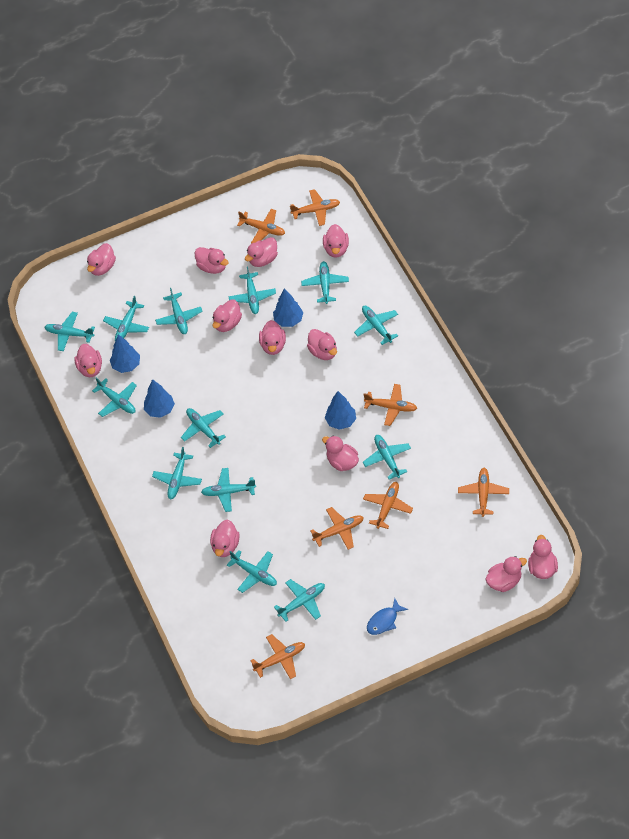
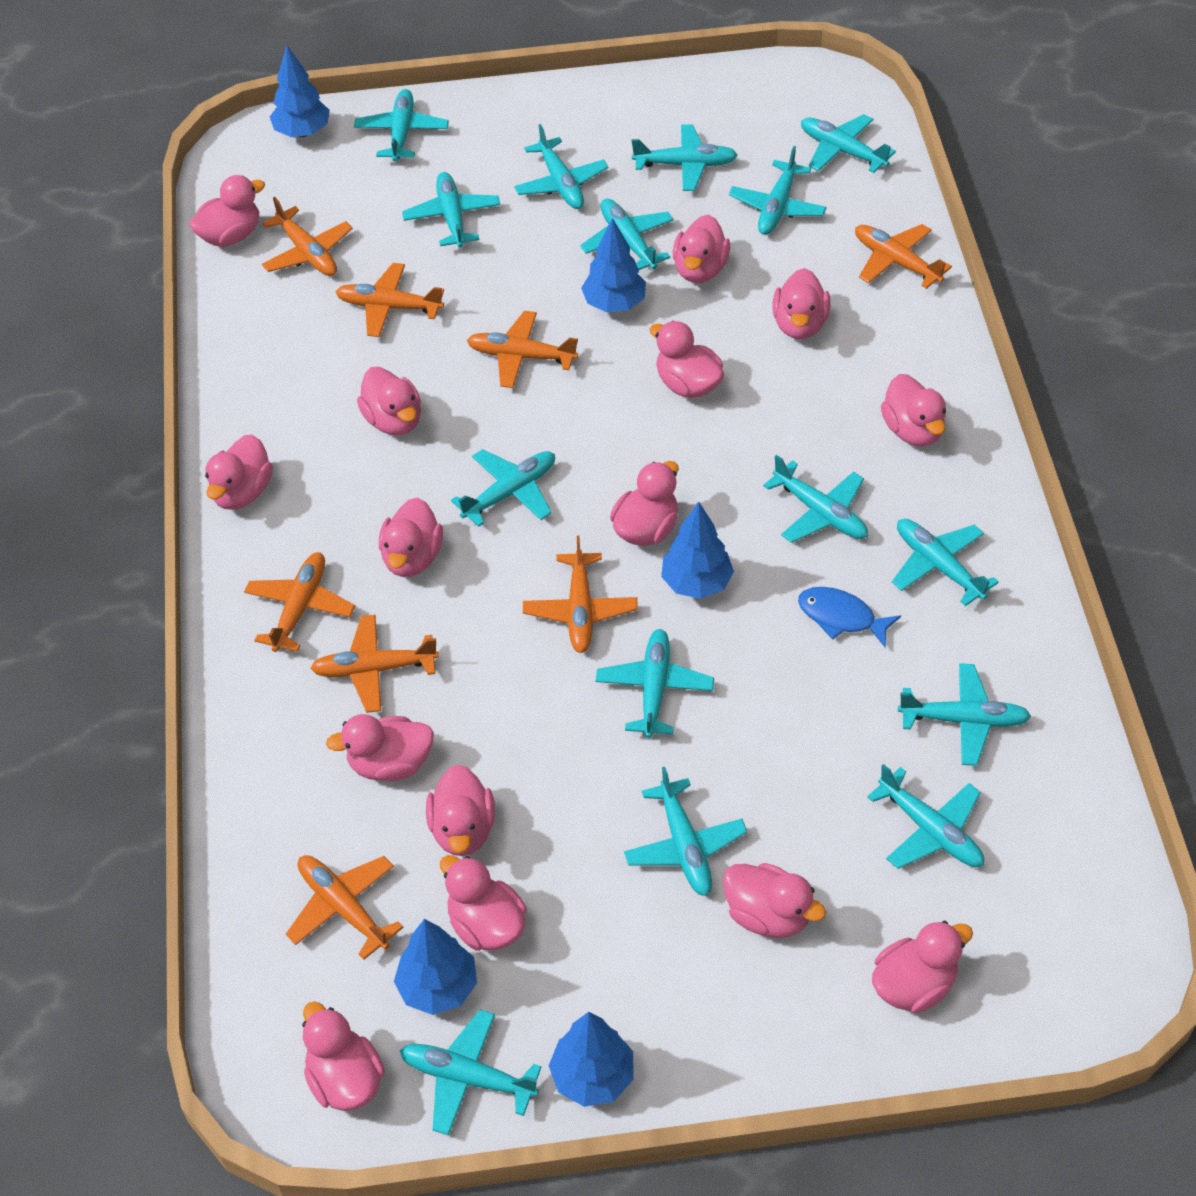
blue tree: [110,334,140,373] [144,379,175,418] [273,288,303,327] [325,391,356,430] = 4 -> [270,46,330,137] [394,919,477,1015] [549,1012,633,1107] [581,218,646,312] [661,502,734,599] = 5
orange plane: [237,209,285,243] [250,634,305,679] [290,189,340,226] [310,507,364,550] [363,384,417,426] [363,482,413,529] [458,468,509,517] = 7 -> [244,552,355,652] [262,197,353,276] [286,855,404,960] [310,615,439,713] [336,263,444,337] [467,311,578,388] [523,536,638,653] [855,224,952,289] = 8
pink duck: [74,344,102,377] [87,243,116,276] [195,247,229,274] [210,520,239,557] [213,299,242,332] [245,237,278,267] [259,320,286,355] [307,329,337,360] [322,436,359,471] [323,224,349,258] [485,556,527,592] [528,535,558,579] = 12 -> [189,175,265,247] [205,434,273,510] [302,1001,385,1111] [326,714,434,781] [357,367,421,435] [379,498,443,577] [426,765,495,856] [440,855,527,951] [610,461,679,546] [649,321,724,398] [673,215,730,283] [723,863,826,938] [772,268,830,339] [872,921,973,1013] [881,374,946,446] = 15
turquoise plane: [45,312,95,351] [92,378,137,417] [103,296,149,341] [152,447,202,499] [155,288,203,334] [181,408,226,448] [201,468,256,512] [227,550,277,593] [229,266,276,314] [274,579,325,622] [301,261,349,304] [354,306,398,345] [363,435,411,479] = 13 -> [354,89,449,162] [400,1009,542,1136] [402,172,500,248] [451,449,555,527] [514,124,608,209] [580,198,674,270] [595,629,714,738] [624,767,747,896] [632,124,738,191] [729,146,827,235] [763,455,868,543] [801,114,896,173] [867,764,984,869] [892,519,999,606] [898,663,1031,766] = 15

